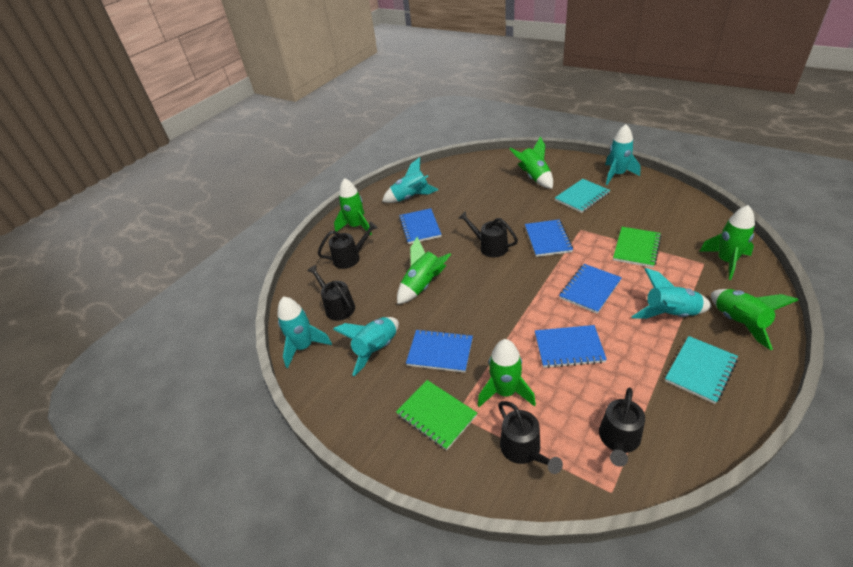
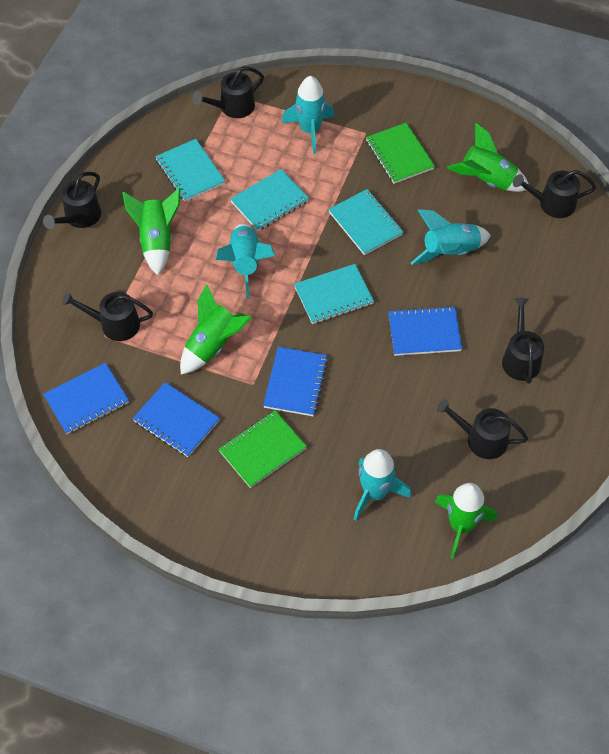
black watering can: [307,265,355,321] [318,222,378,269] [459,211,518,257] [498,401,563,474] [599,388,645,467] = 5 -> [43,172,101,229] [62,292,153,341] [193,67,264,118] [437,399,528,459] [502,298,544,384] [513,170,596,218] = 6
blue notebook: [399,208,442,244] [406,329,473,373] [525,219,573,257] [535,325,607,368] [559,264,622,314] = 5 -> [43,363,129,434] [132,382,220,457] [263,347,328,416] [389,306,462,356] = 4
green rocket: [334,178,372,235] [397,237,451,304] [478,339,536,407] [509,136,553,189] [699,205,755,280] [711,289,798,350] = 6 -> [122,188,181,275] [180,284,252,374] [435,483,497,559] [447,123,529,192] = 4
turquoise notebook: [555,179,610,213] [665,336,738,404] = 2 -> [155,139,225,202] [230,169,309,231] [294,264,374,324] [328,189,404,255] = 4
turquoise rocket: [277,297,332,368] [333,317,399,376] [382,157,438,203] [605,124,641,185] [631,268,712,319] = 5 -> [215,224,275,298] [282,76,335,154] [354,449,411,521] [411,210,491,265] = 4

